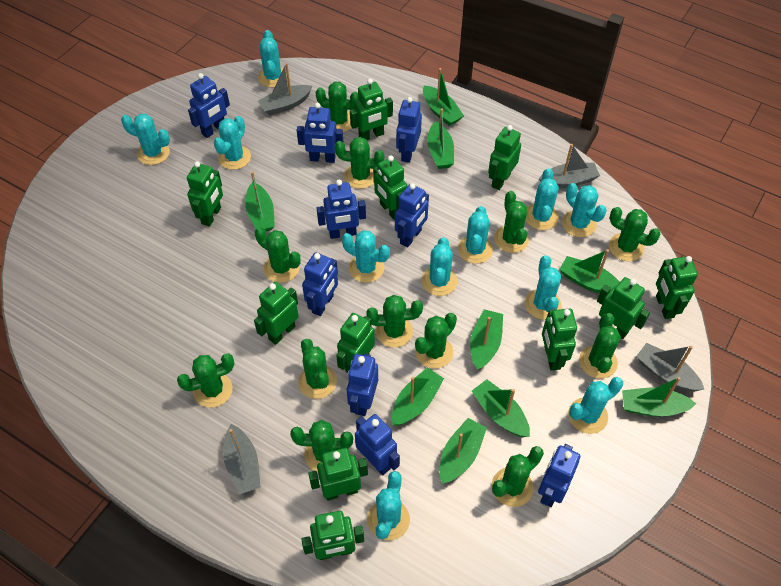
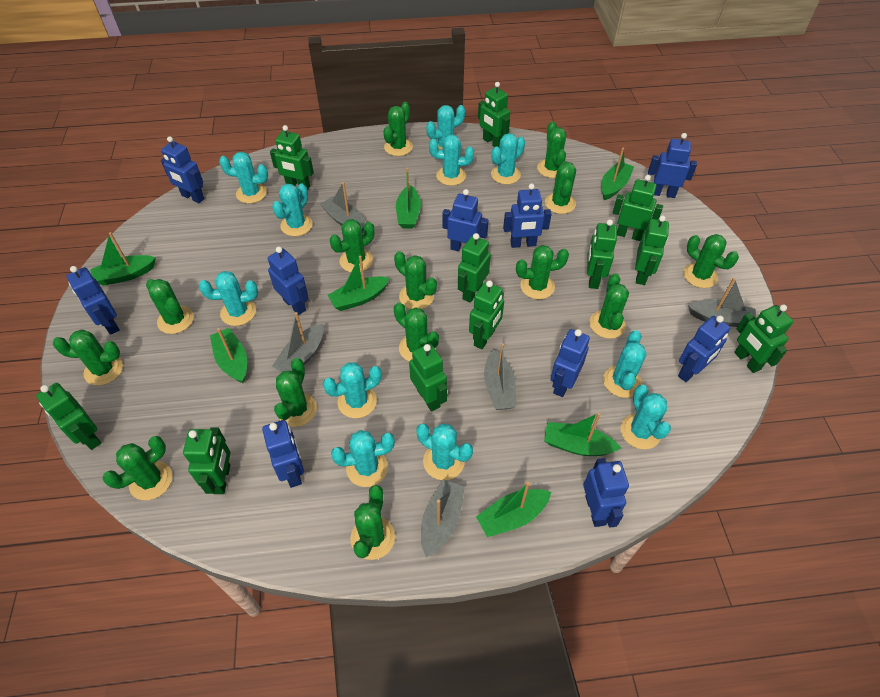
blue robot: [188,73,230,138] [297,103,343,163] [302,252,338,316] [317,180,366,239] [347,353,378,416] [355,414,400,475] [395,183,429,248] [396,97,422,163] [538,444,580,507] = 9 -> [67,266,120,335] [161,136,205,203] [262,420,304,488] [268,247,309,315] [443,189,489,251] [503,184,552,248] [551,329,590,397] [583,458,629,528] [648,133,697,198] [678,316,730,382] = 10
green boat: [245,171,275,231] [392,367,444,426] [423,68,464,126] [427,109,454,169] [439,418,487,484] [470,309,503,370] [472,379,530,437] [559,249,620,293] [622,377,696,417] = 9 -> [90,232,156,286] [210,328,247,383] [328,256,390,311] [396,168,421,229] [476,482,551,537] [544,413,621,456] [601,147,634,200] = 7
green cactus: [177,353,234,407] [255,227,301,283] [290,420,353,472] [298,339,337,399] [316,81,359,132] [335,137,385,189] [366,295,423,348] [415,313,457,369] [492,446,544,507] [494,191,529,253] [579,313,621,379] [609,207,661,261] = 12 -> [53,330,123,386] [103,436,172,500] [146,279,194,334] [274,358,317,427] [330,219,374,272] [350,485,395,560] [383,102,413,156] [394,251,437,309] [394,303,439,361] [516,245,569,299] [537,122,566,178] [545,161,576,214] [590,273,629,339] [683,234,739,288] = 14
grey boat: [223,424,261,494] [258,63,312,115] [539,144,600,188] [636,343,704,392] = 4 -> [272,312,324,372] [320,182,366,233] [421,479,465,557] [484,343,516,410] [688,278,756,327] = 5

